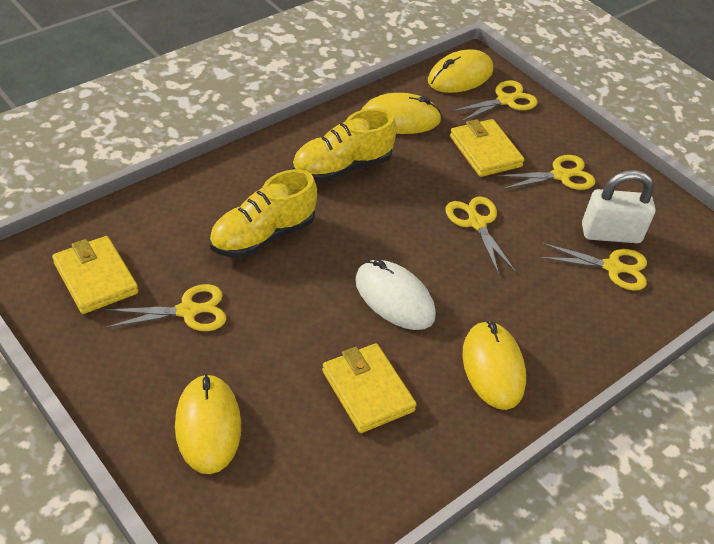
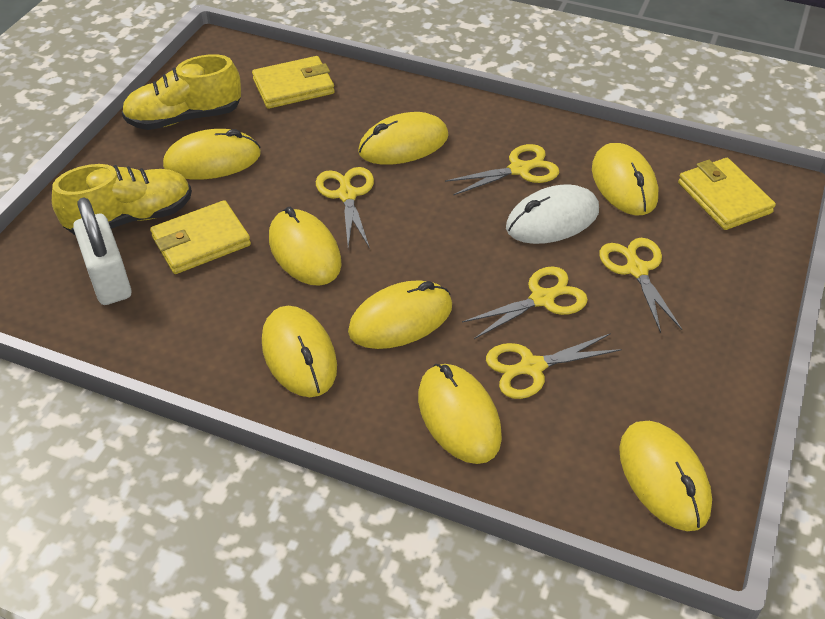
yellow mouse: [175,373,241,474] [362,93,442,134] [428,49,493,93] [463,320,526,410] = 4 -> [163,129,261,180] [262,306,337,397] [269,207,341,286] [348,280,452,349] [358,112,449,165] [418,364,502,464] [592,143,658,215] [619,421,712,531] = 8

